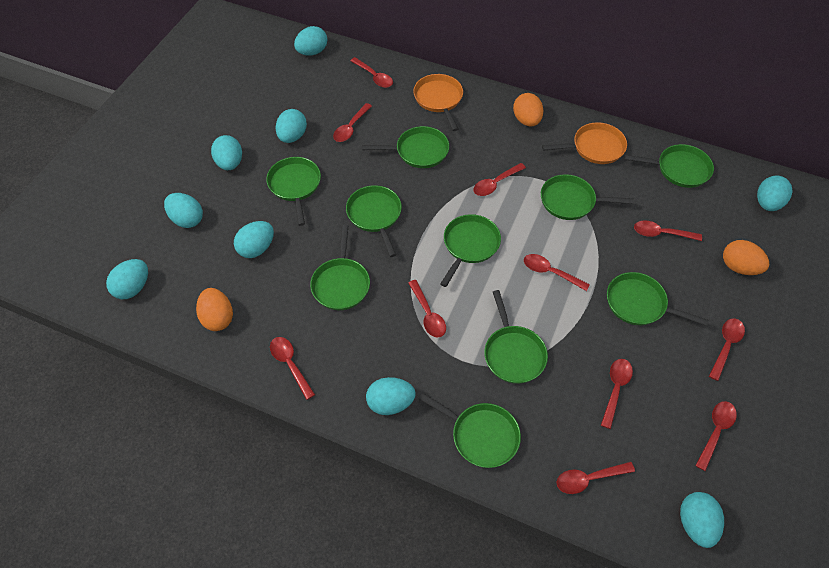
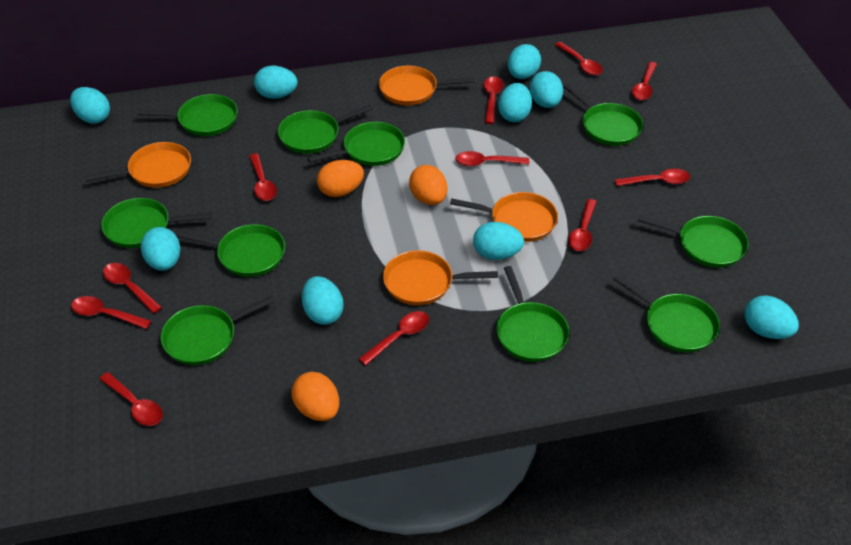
orange pan: [413,74,463,131] [542,122,627,164] = 2 -> [85,142,191,188] [379,66,475,105] [383,250,498,305] [450,192,558,242] = 4

